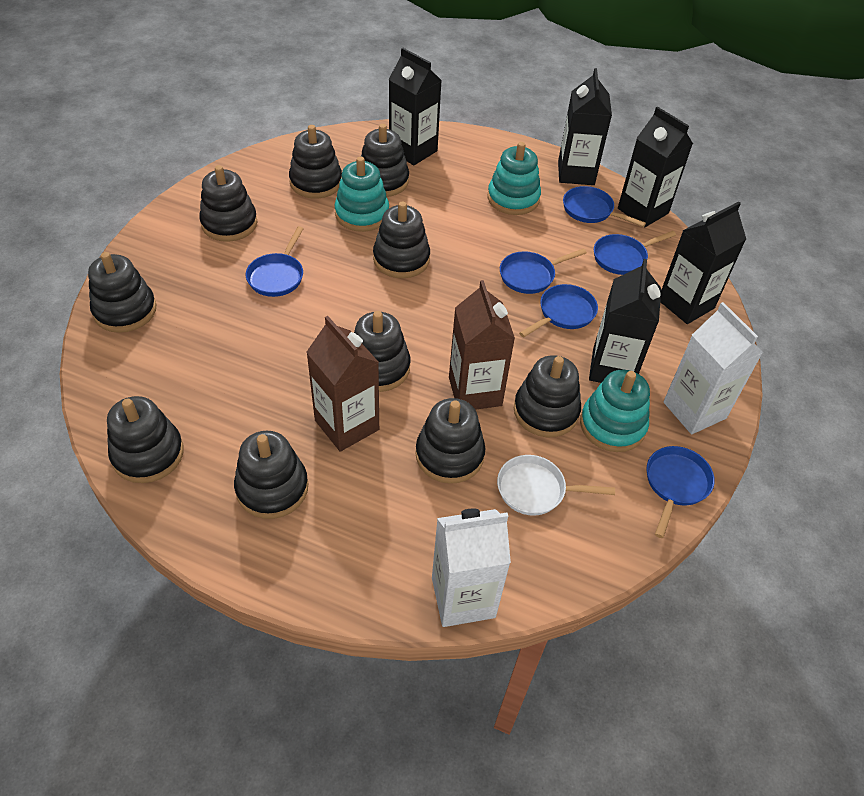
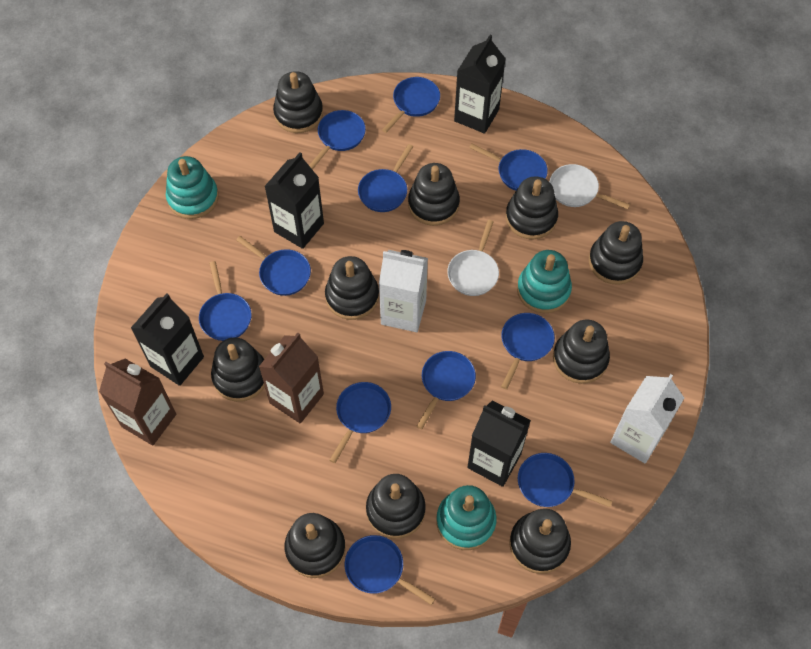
black carton: [389,48,442,165] [558,68,612,185] [589,259,661,383] [618,107,693,227] [660,201,746,324] = 5 -> [131,293,204,386] [264,153,324,249] [454,35,506,134] [467,400,531,487] = 4
blue pan: [246,226,304,297] [500,248,587,294] [519,284,598,337] [563,186,646,227] [594,231,676,275] [647,446,715,538] = 6 -> [199,261,252,341] [236,236,311,296] [309,110,366,170] [330,382,391,463] [345,535,435,605] [358,144,413,212] [382,77,440,133] [416,351,476,429] [469,144,548,191] [501,313,555,389] [518,453,612,507] = 11
white pan: [497,455,615,516] = 1 -> [447,220,499,296] [549,164,630,209] = 2

